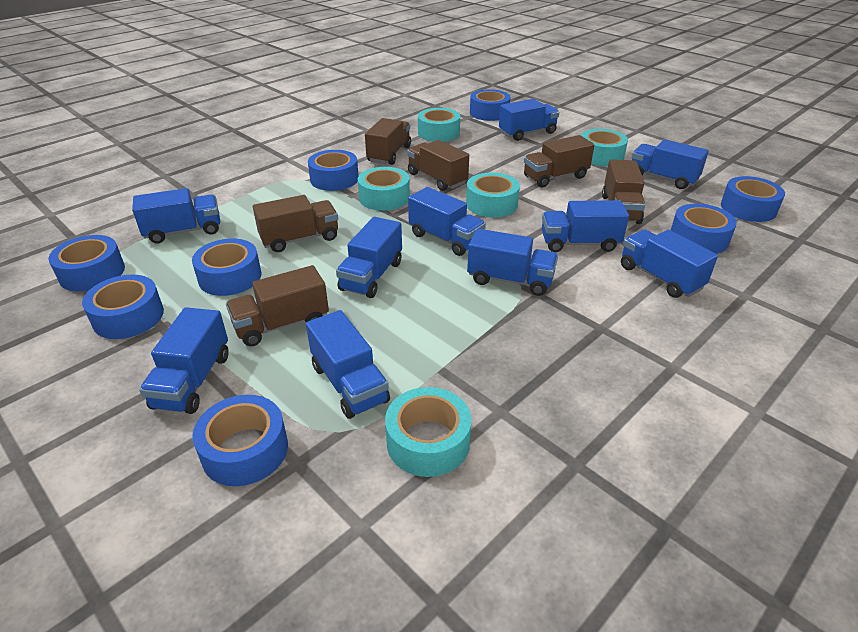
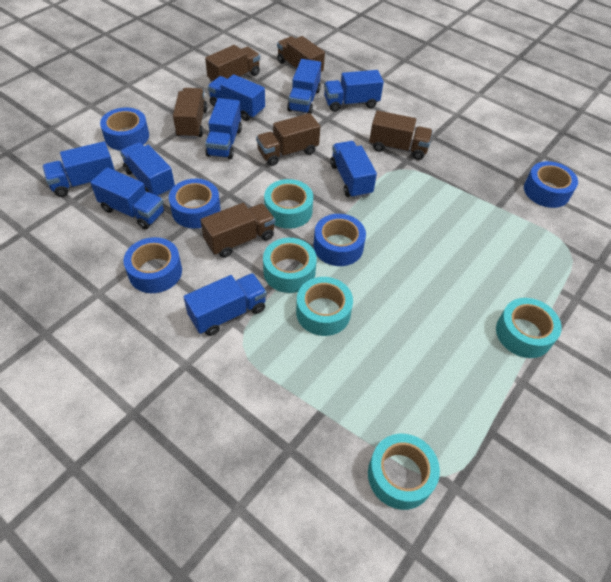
blue tape: [48,235,125,291] [82,275,164,339] [192,239,261,296] [193,395,288,486] [308,150,359,191] [470,89,511,121] [671,204,737,254] [721,176,785,222] = 8 -> [100,108,149,151] [123,237,182,293] [169,179,221,228] [314,214,366,266] [524,161,578,208] = 5
blue truck: [132,188,220,243] [139,307,229,414] [306,310,390,419] [336,217,402,298] [408,187,486,256] [467,229,558,296] [499,99,559,141] [542,200,629,252] [621,229,718,298] [632,139,709,189] = 10 -> [42,141,115,197] [90,167,165,229] [120,142,175,197] [184,273,267,336] [205,98,242,159] [208,74,265,121] [287,59,321,114] [324,70,384,112] [330,141,377,198] = 9

